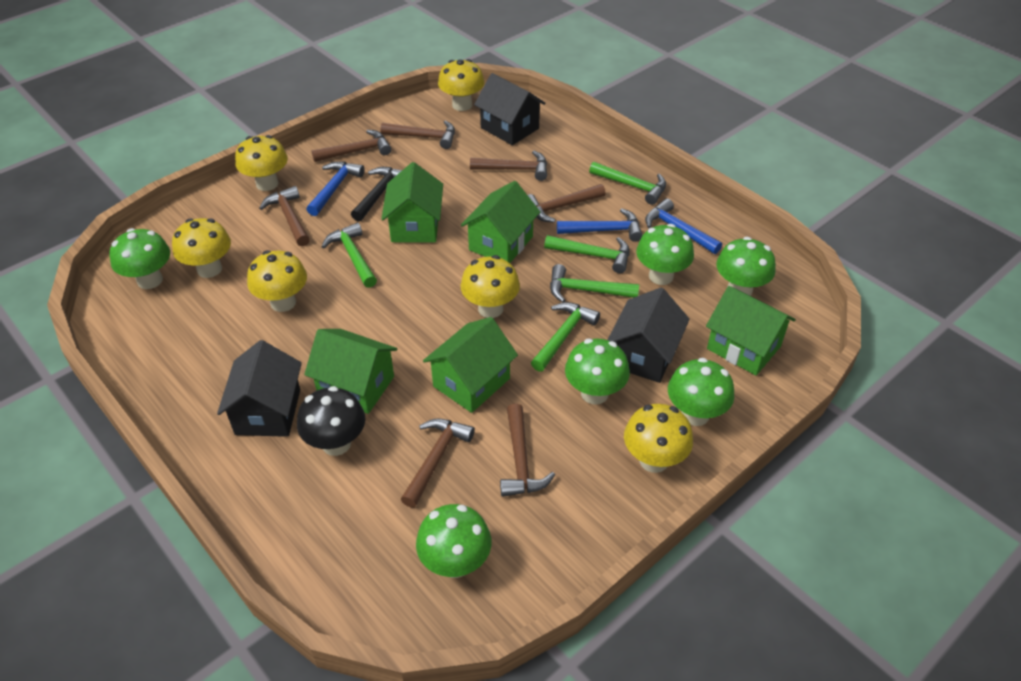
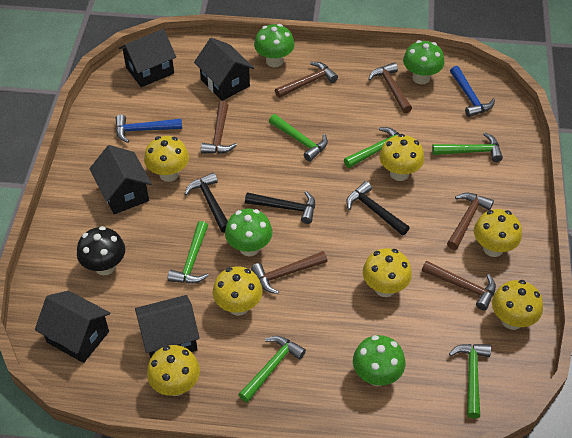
black hammer: [351,167,402,221] = 1 -> [185,173,228,232] [245,191,315,224] [346,181,410,236] = 3
black house: [217,340,302,437] [474,73,545,145] [608,287,690,383] = 3 -> [35,291,111,363] [89,145,152,214] [119,29,176,87] [135,295,200,359] [194,38,254,101] = 5
blue hammer: [306,161,365,216] [557,208,643,242] [645,199,722,254] = 3 -> [116,114,182,143] [450,66,495,117] = 2
brown hammer: [259,186,310,246] [311,130,391,162] [381,120,455,149] [401,419,475,508] [470,151,547,181] [500,403,555,497] [528,184,606,223] = 7 -> [201,101,237,154] [251,251,327,294] [275,62,338,98] [368,62,412,113] [422,261,496,310] [447,193,494,250] = 6
green hammer: [321,223,377,288] [531,302,600,372] [544,235,630,273] [550,264,639,302] [589,162,666,205] = 5 -> [168,221,209,284] [238,336,306,403] [269,114,328,162] [344,127,399,168] [432,133,503,162] [449,344,491,419] = 6
green house: [304,329,397,414] [382,162,443,243] [423,317,518,413] [461,181,540,263] [706,286,796,376] = 5 -> none = 0
green mushroom: [109,228,170,289] [416,504,491,578] [565,338,630,405] [636,224,694,285] [668,358,734,426] [716,237,776,296] = 6 -> [225,209,273,257] [254,24,295,67] [353,335,405,386] [403,40,444,84] = 4
yellow mushroom: [172,218,231,278] [235,135,288,191] [247,250,307,312] [438,59,485,111] [461,255,520,318] [624,404,693,473] = 6 -> [144,136,189,182] [147,345,200,396] [213,266,262,316] [363,248,412,297] [379,134,424,181] [474,209,522,257] [492,280,543,330] = 7

